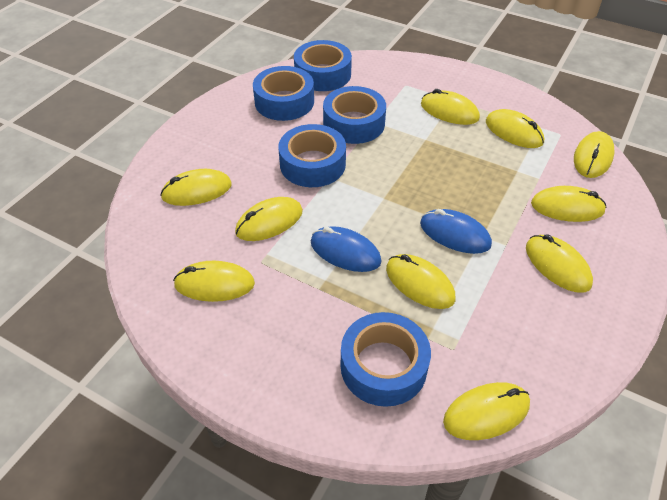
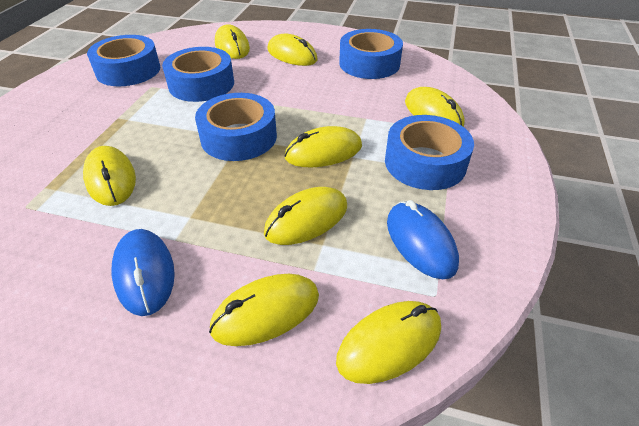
yellow mouse: [160,169,232,206] [173,261,255,302] [235,197,303,241] [386,254,456,309] [421,89,480,125] [443,382,530,440] [486,109,544,148] [526,234,593,293] [531,186,607,222] [574,131,615,178] = 10 -> [83,146,136,206] [209,274,319,346] [215,24,250,59] [264,187,347,245] [267,34,318,66] [285,126,362,167] [336,301,441,384] [405,87,465,127] = 8

